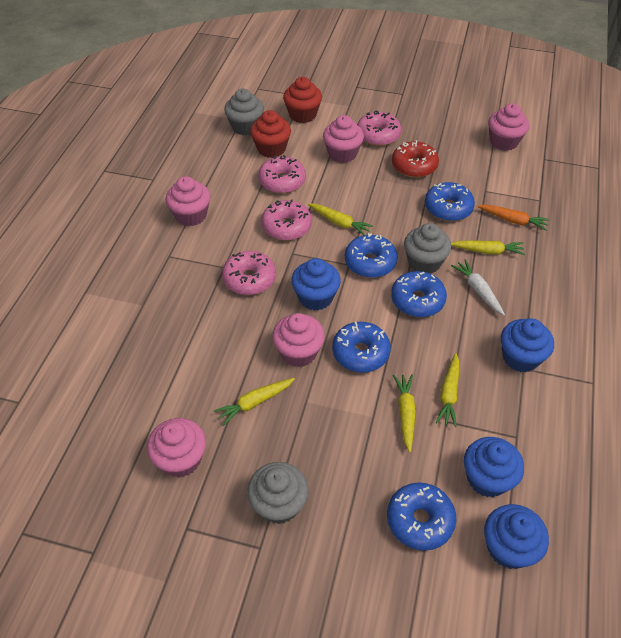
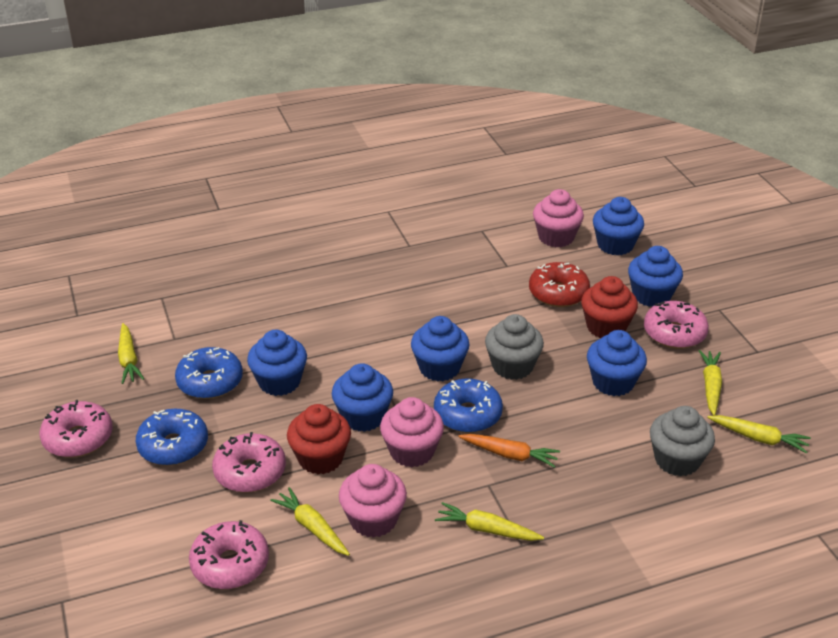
blue cupcake: [291,258,341,311] [464,437,524,497] [484,504,549,569] [501,318,554,373] = 4 -> [247,330,307,396] [332,363,393,432] [411,316,470,381] [587,330,647,396] [593,197,644,256] [628,246,683,307] = 6
blue donut: [332,322,391,373] [345,233,397,278] [387,482,456,551] [391,271,447,317] [425,182,475,221] = 5 -> [136,409,208,466] [175,347,243,399] [434,378,503,433] = 3
grey cupcake: [224,89,264,135] [247,462,309,524] [404,223,452,274] = 3 -> [485,314,544,380] [650,406,715,476] = 2
pink cupcake: [147,418,206,478] [166,176,211,226] [272,313,325,367] [323,115,364,163] [488,103,529,151] = 5 -> [339,464,407,538] [380,397,444,467] [533,189,584,247] = 3
white carrot: [451,259,505,315] = 1 -> none = 0

